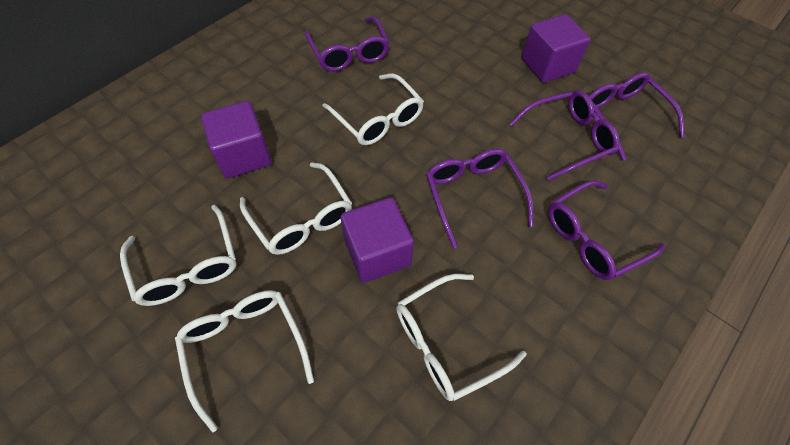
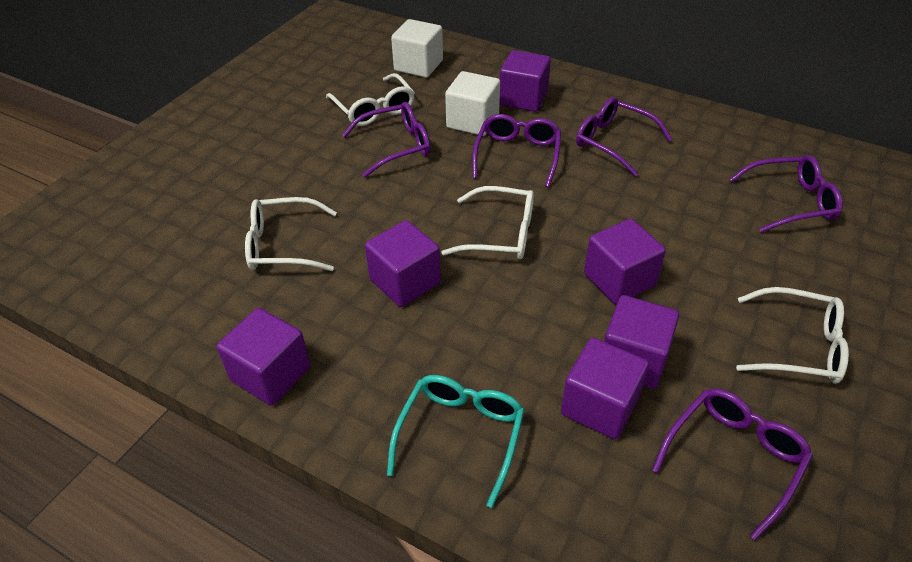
purple cube: [201,101,272,178] [341,197,414,283] [522,14,590,83] = 3 -> [217,308,310,406] [365,220,441,307] [499,50,551,112] [561,338,649,439] [584,219,666,304] [604,295,679,388] = 6
turquoise glasses: none = 0 -> [387,375,525,508] = 1
white cube: none = 0 -> [391,19,443,78] [445,71,500,136] = 2
white glasses: [120,205,237,306] [175,290,314,432] [240,162,352,255] [322,73,424,145] [396,274,527,401] = 5 -> [245,197,337,271] [326,73,415,126] [441,186,534,259] [736,287,849,384] = 4

